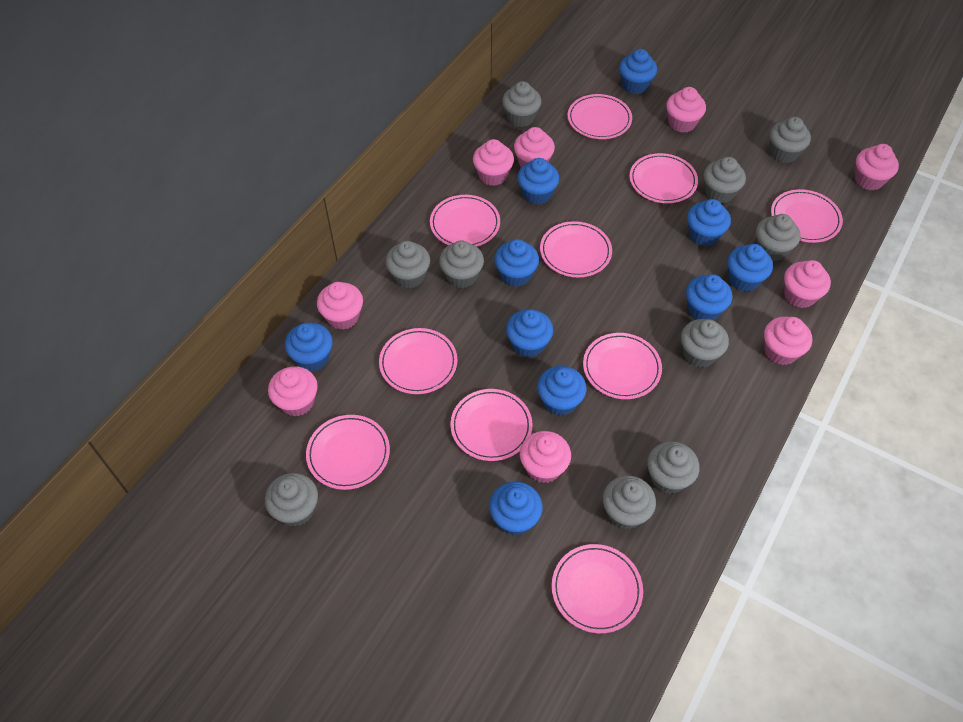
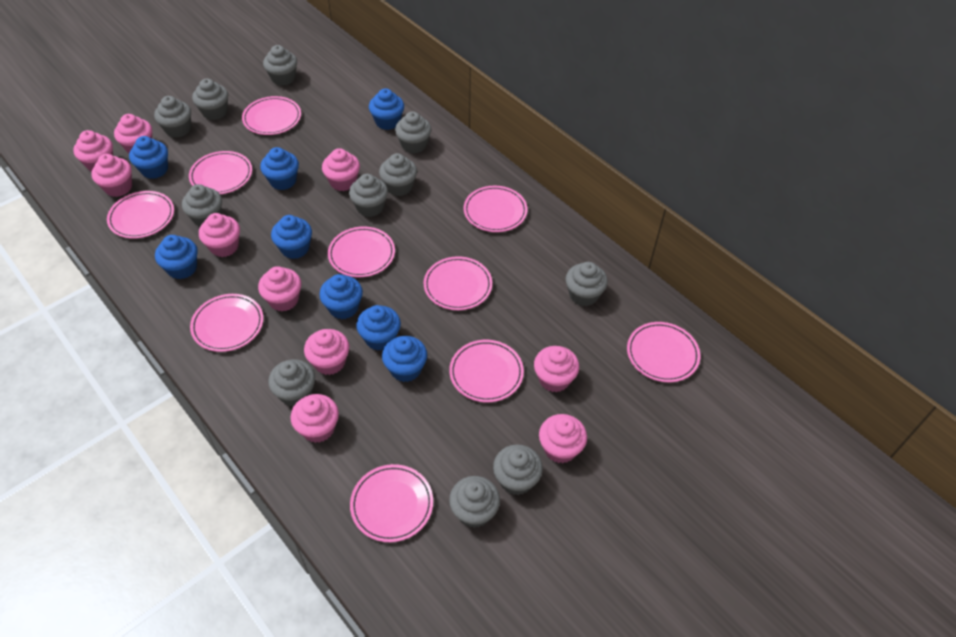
blue cupcake: [285,323,332,371] [489,482,543,535] [494,239,539,287] [506,309,553,358] [518,158,559,204] [537,366,587,416] [619,49,657,94] [686,274,732,320] [687,199,731,246] [727,244,773,291] = 10 -> [129,136,168,179] [155,235,198,279] [260,147,299,190] [271,215,312,259] [319,274,363,319] [356,305,401,351] [369,88,404,130] [382,336,427,382] = 8
grey cupcake: [265,473,318,527] [386,241,430,288] [439,240,484,288] [502,81,541,127] [603,476,656,529] [647,441,700,494] [681,319,729,367] [704,157,746,203] [756,214,801,261] [770,117,811,163] = 10 -> [154,96,191,138] [182,184,222,227] [192,79,228,120] [263,45,297,86] [268,359,315,407] [349,174,388,217] [379,153,417,196] [395,111,431,153] [449,476,500,528] [493,444,543,495] [566,262,608,306] = 11
pink cupcake: [268,366,318,416] [317,282,363,330] [473,139,514,186] [514,127,555,167] [520,431,571,483] [666,87,706,133] [764,317,812,365] [784,260,831,308] [855,144,899,190] = 9 -> [73,130,113,172] [91,154,132,197] [114,114,152,153] [199,213,240,257] [258,266,301,312] [291,394,339,443] [304,329,349,375] [322,148,360,191] [534,346,579,392] [539,414,587,463] = 10

